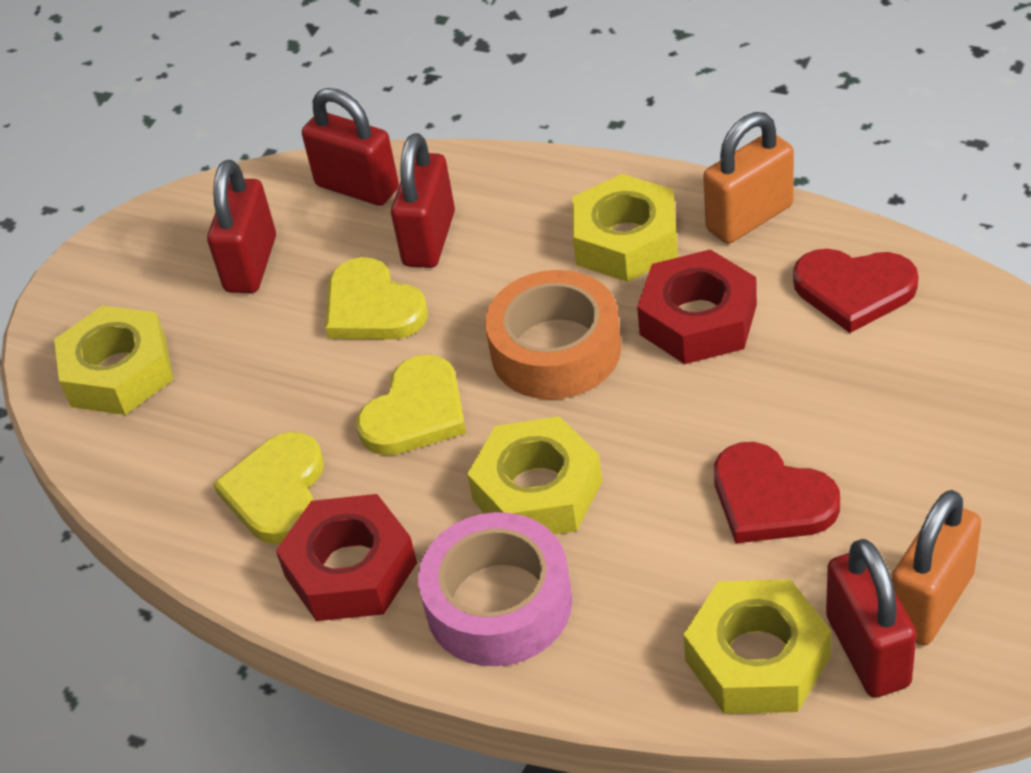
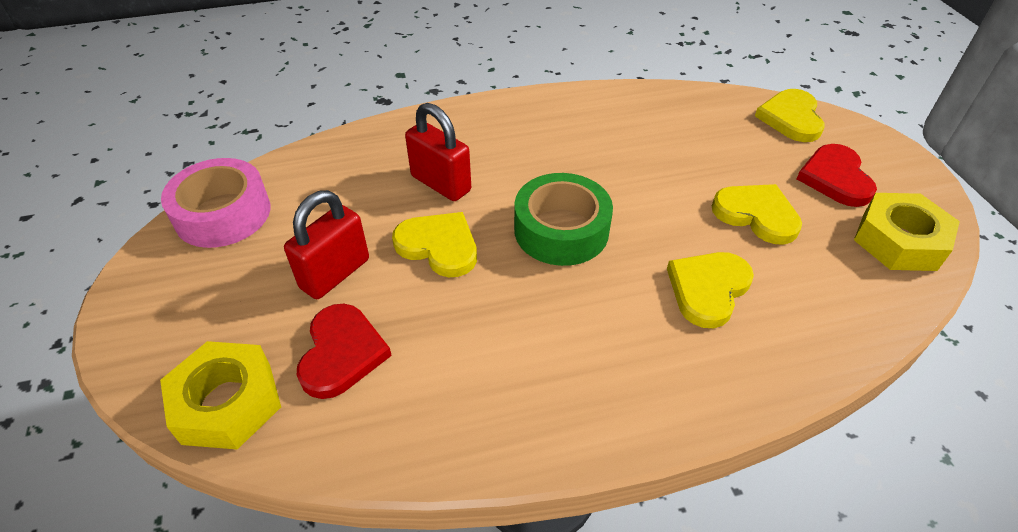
green tape: none = 0 -> [514,173,613,266] = 1
orange padlock: [703,112,794,244] [891,490,981,645] = 2 -> none = 0
orange tape: [485,270,621,400] = 1 -> none = 0
red nut: [276,494,417,621] [637,249,757,364] = 2 -> none = 0
red padlock: [207,160,276,293] [302,88,399,206] [391,133,455,268] [826,539,917,698] = 4 -> [284,190,369,299] [405,103,471,201] = 2
yellow heart: [213,432,324,544] [325,257,428,340] [357,354,466,455] = 3 -> [392,212,477,277] [667,252,754,328] [712,184,802,244] [755,89,825,142] = 4
yellow nut: [54,306,173,415] [467,416,602,534] [572,174,678,282] [683,579,831,714] = 4 -> [160,341,281,449] [854,193,960,271] = 2

